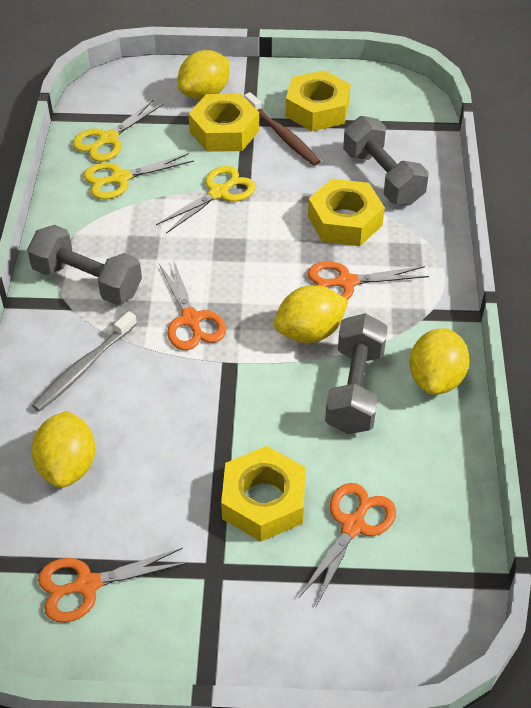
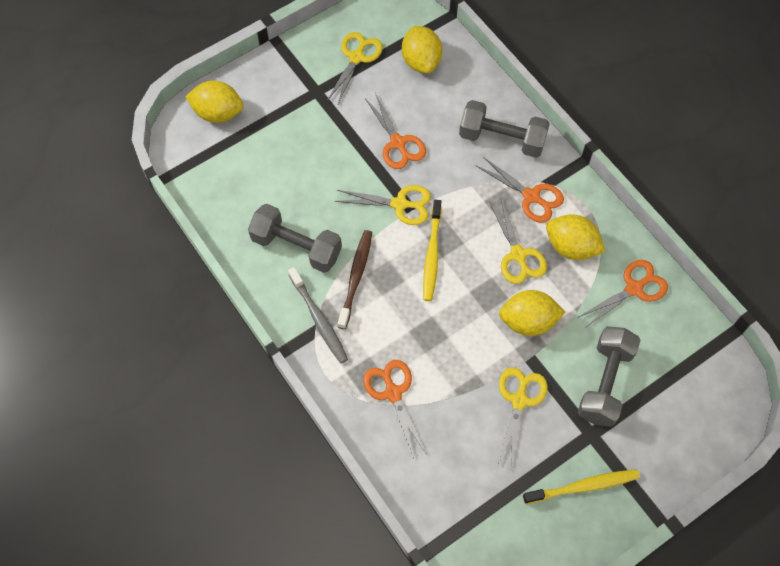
yellow nut: [188,93,259,152] [221,446,306,542] [285,70,351,131] [308,179,385,246] = 4 -> none = 0
yellow scissors: [73,99,163,162] [83,153,194,199] [156,166,256,234] = 3 -> [327,32,383,106] [335,185,431,225] [489,199,547,284] [498,367,548,467] = 4
yellow toothbrush: none = 0 -> [423,200,441,301] [523,469,640,504] = 2

